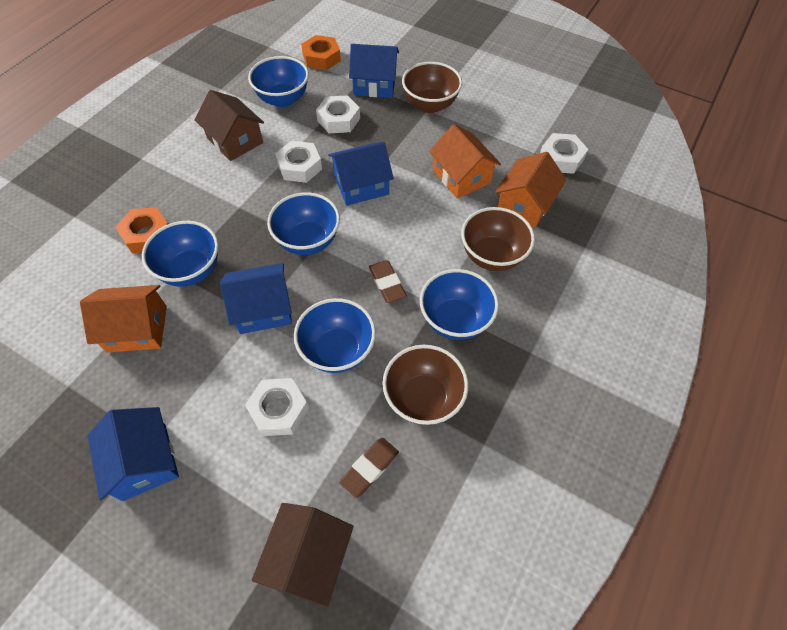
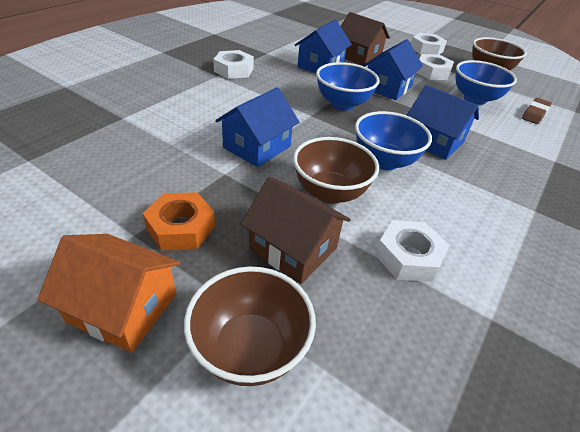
blue bowl: [142,221,219,287] [248,56,309,108] [267,192,340,255] [294,298,376,373] [420,269,499,340] = 5 -> [316,62,380,110] [355,111,432,170] [456,60,517,105] = 3
brown eraser: [339,438,399,498] [369,260,407,303] = 2 -> [522,98,552,124] = 1
orange house: [80,285,167,353] [429,124,501,199] [495,152,566,228] = 3 -> [38,234,180,353] = 1
orange nut: [116,207,168,254] [301,35,341,70] = 2 -> [143,192,215,251] = 1

